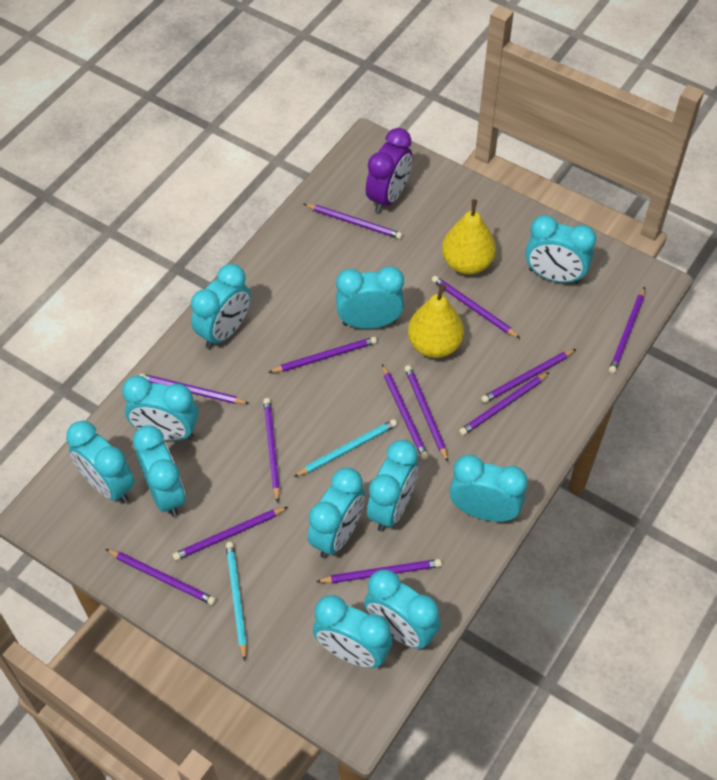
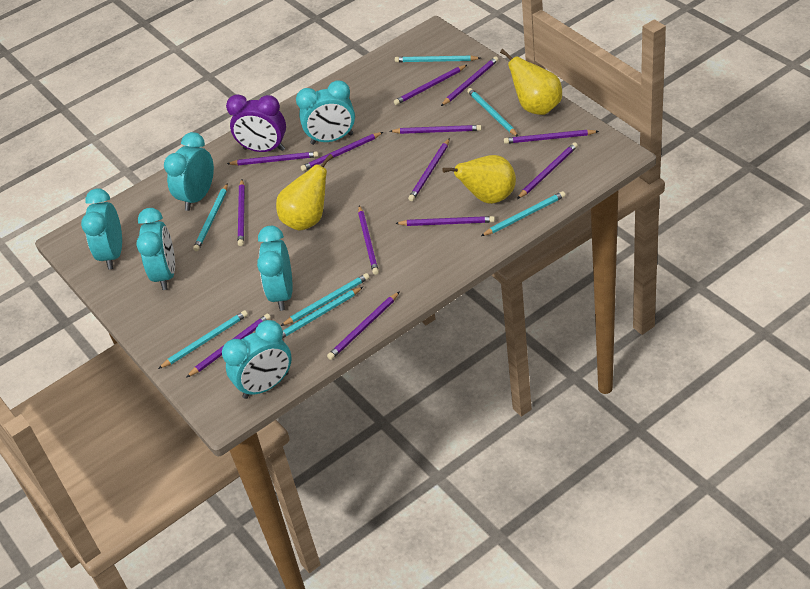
turquoise clock: [66,421,135,503] [122,376,198,441] [133,425,186,517] [191,264,251,349] [308,468,365,558] [313,595,392,668] [336,266,404,329] [364,569,440,649] [367,440,418,532] [450,455,528,522] [525,215,596,284] = 11 -> [81,189,122,270] [136,208,175,290] [164,132,214,211] [222,320,292,399] [257,226,293,311] [296,80,355,145] = 6
turquoise pencil: [226,542,247,661] [294,419,397,477] = 2 -> [158,310,248,369] [193,183,228,251] [281,273,370,326] [282,287,363,339] [395,56,481,62] [467,88,519,137] [481,191,566,236] = 7
yellow pear: [408,284,464,358] [442,199,496,275] = 2 -> [276,154,333,231] [442,155,516,204] [500,49,562,115] = 3

